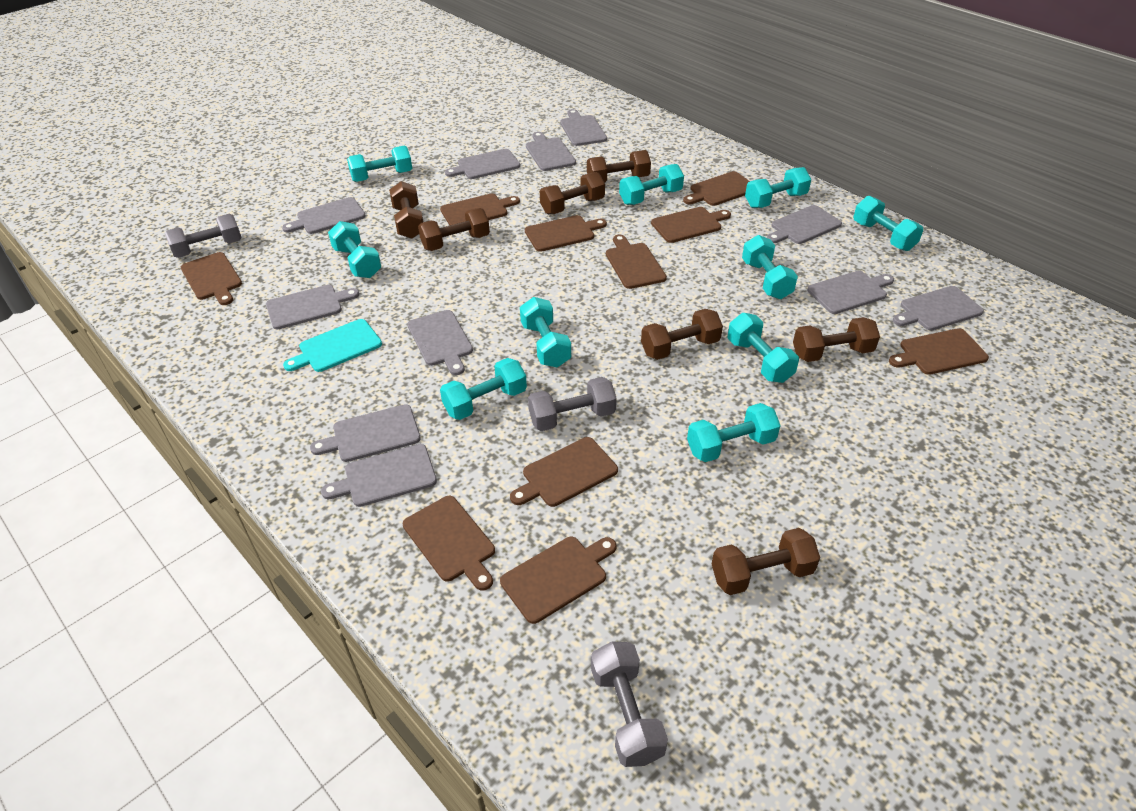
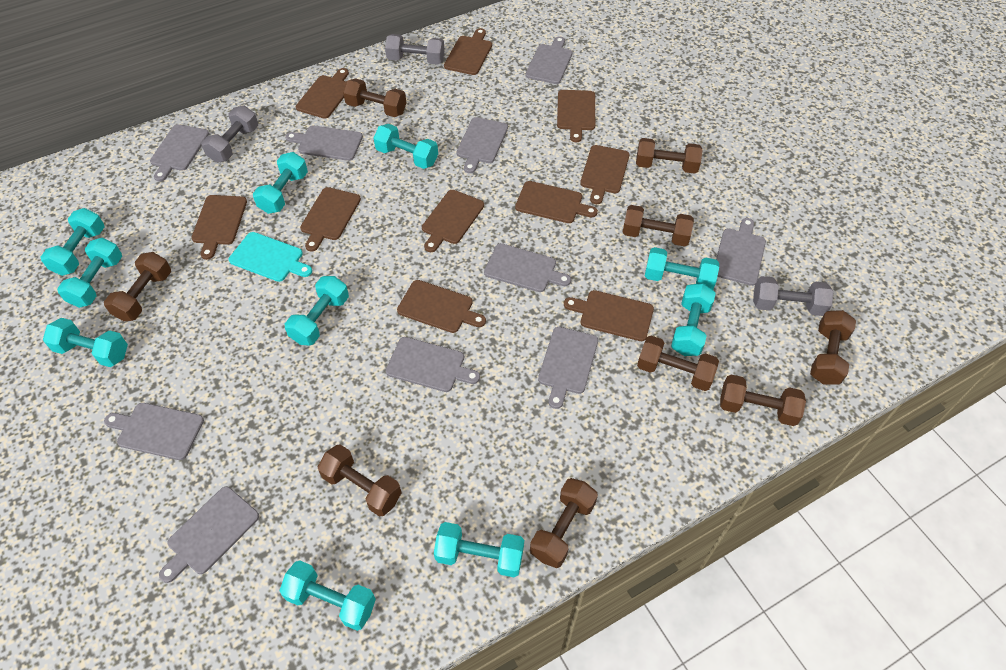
brown dumbbell: [389,181,423,239] [418,208,490,251] [540,172,605,214] [587,150,651,183] [641,309,723,360] [712,528,820,595] [793,317,880,362] = 7 -> [104,252,171,321] [318,445,401,517] [343,78,406,117] [530,478,598,568] [622,205,694,246] [636,138,703,174] [637,336,719,391] [720,374,806,426] [810,310,856,385] = 9
grey cutting board: [266,285,359,330] [282,197,366,234] [310,404,421,462] [321,444,437,507] [407,310,473,375] [445,149,520,179] [526,132,576,171] [560,109,607,146] [767,205,842,244] [807,271,894,314] [893,286,984,330] = 11 -> [104,403,204,460] [150,124,209,182] [159,487,259,583] [285,125,363,161] [386,337,480,392] [456,117,508,173] [484,243,571,292] [526,36,572,84] [538,327,598,409] [716,218,766,286] = 10

